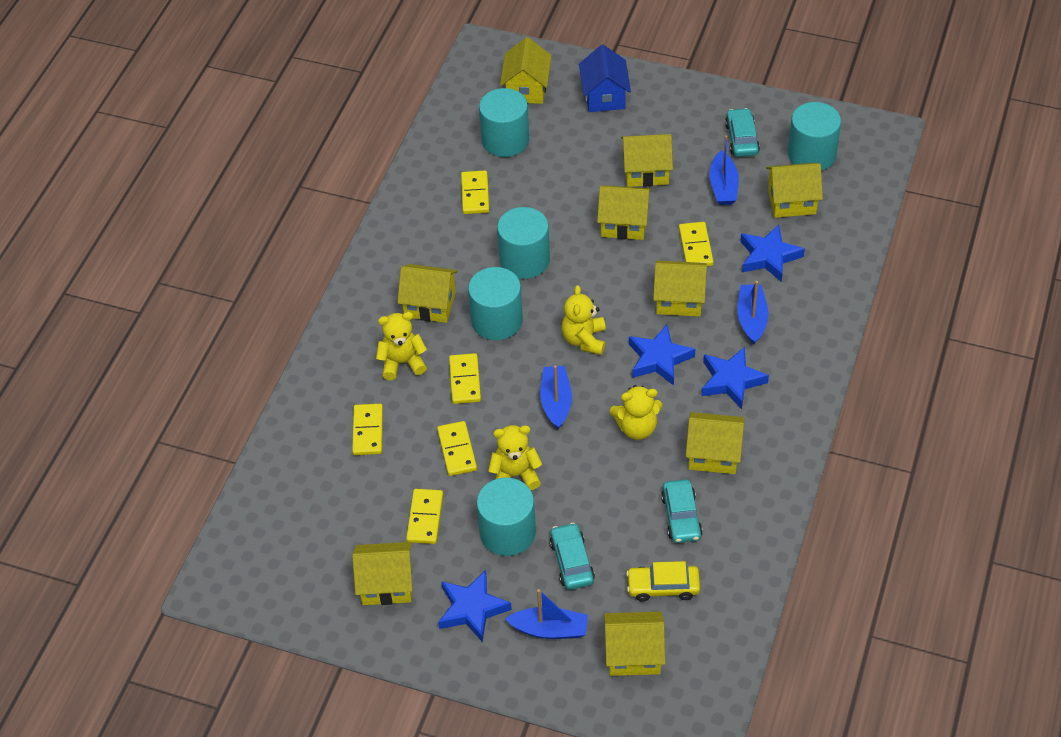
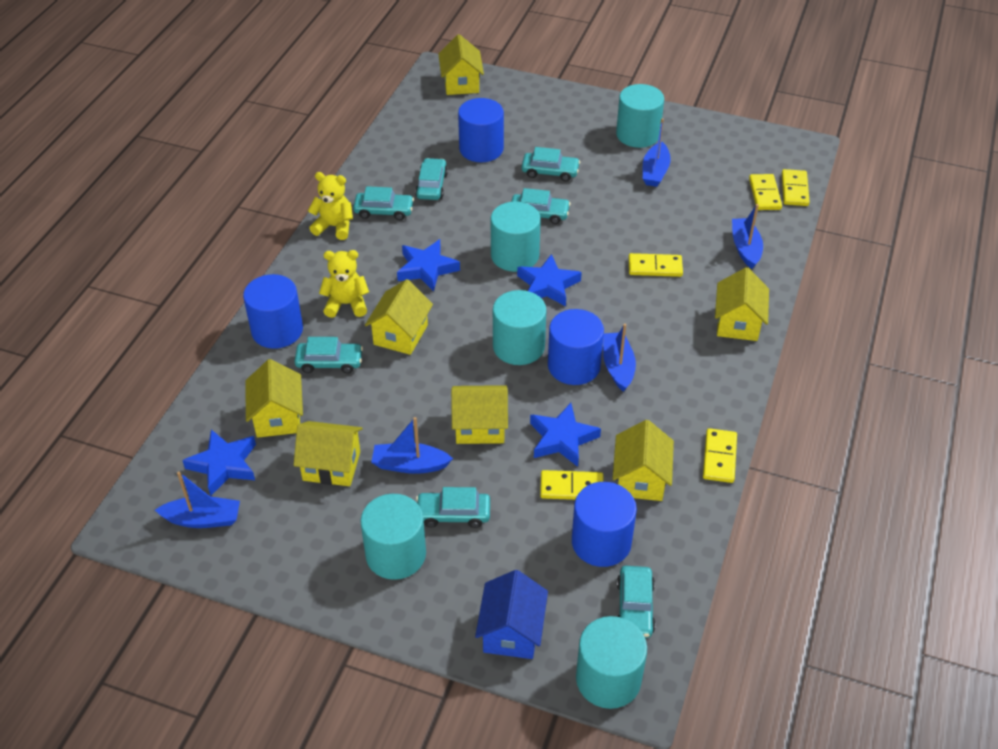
blue boat: [505,589,588,639] [540,366,572,429] [709,135,739,205] [737,281,769,345] = 4 -> [155,472,240,528] [371,417,453,474] [603,324,636,392] [643,118,671,187] [732,204,763,269] = 5
blue cylinder: none = 0 -> [243,274,303,349] [458,98,504,162] [548,309,604,385] [572,482,637,567] = 4
turquoise car: [550,523,595,590] [661,479,702,543] [725,108,760,157] = 3 -> [294,337,363,374] [353,186,414,220] [415,158,448,200] [416,487,490,528] [511,188,571,224] [522,147,580,181] [617,566,655,638] = 7
yellow car: [626,561,700,602] = 1 -> none = 0
yellow domino: [352,404,383,455] [406,489,443,544] [437,421,477,476] [449,353,481,404] [461,171,489,214] [679,222,714,266] = 6 -> [540,470,604,500] [629,253,683,277] [703,428,737,483] [749,174,782,210] [782,169,810,206] = 5
yellow house: [352,542,413,605] [397,264,458,323] [500,37,551,104] [597,185,651,240] [604,612,665,676] [621,134,673,187] [653,261,707,316] [686,412,744,474] [766,163,823,218] = 9 -> [245,359,303,438] [294,421,363,486] [365,279,433,355] [438,34,484,95] [451,385,508,444] [612,420,674,501] [715,267,769,341] = 7
yellow teddy bear: [376,312,427,380] [488,425,542,490] [562,285,606,355] [610,385,662,440] = 4 -> [308,172,353,240] [319,250,369,318] = 2

